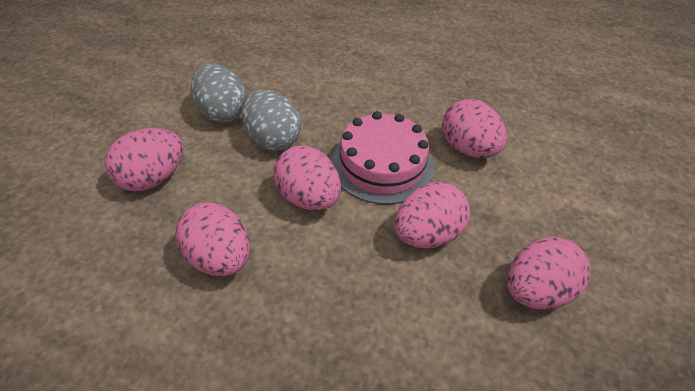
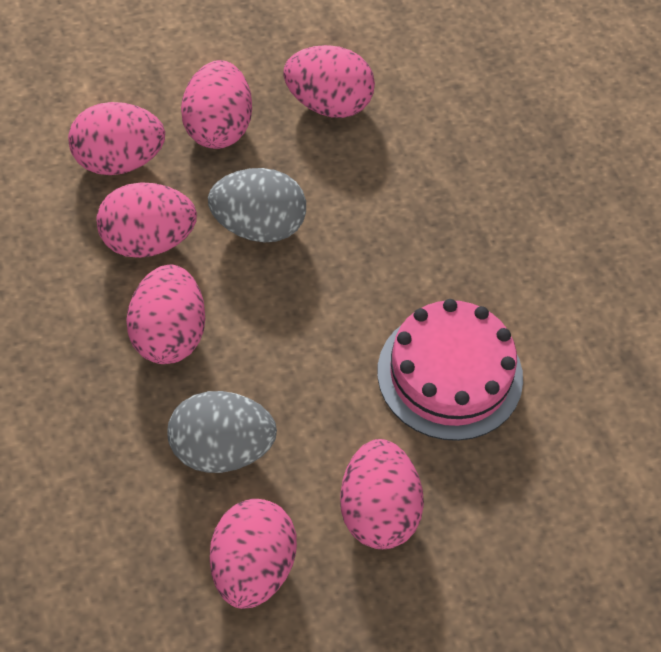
pink egg: [105,128,183,191] [175,202,250,276] [273,146,341,210] [395,182,470,248] [442,99,507,158] [507,237,591,309] = 6 -> [68,102,165,175] [97,182,197,258] [126,265,205,364] [181,60,252,149] [210,499,297,609] [283,45,375,118] [340,439,424,549] = 7

